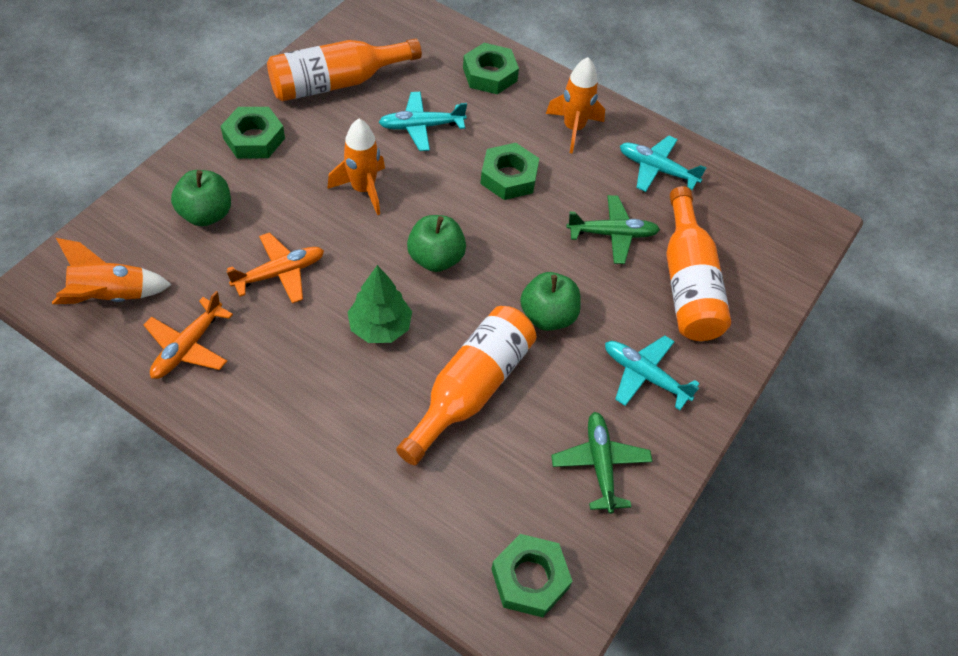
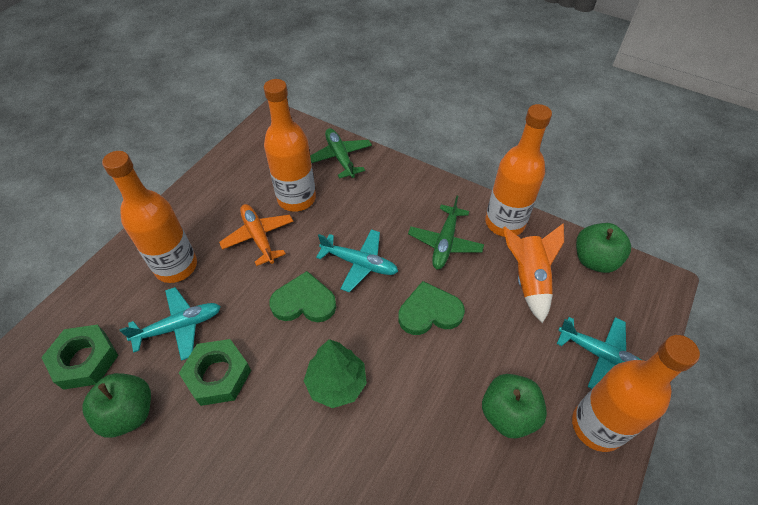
green heart: none = 0 -> [269,271,336,322] [398,281,465,335] = 2
green nut: [221,107,285,159] [463,43,519,94] [480,143,539,200] [491,534,572,617] = 4 -> [41,325,118,390] [179,339,251,406] = 2
orange bottle: [267,38,422,101] [396,306,536,465] [666,186,731,341] = 3 -> [102,151,197,283] [264,79,316,212] [485,104,552,237] [572,335,700,452] = 4
orange plane: [144,291,233,379] [226,232,324,304] = 2 -> [219,204,293,266] = 1
orange rocket: [52,238,172,304] [327,119,385,215] [546,57,605,154] = 3 -> [503,223,564,323] = 1

